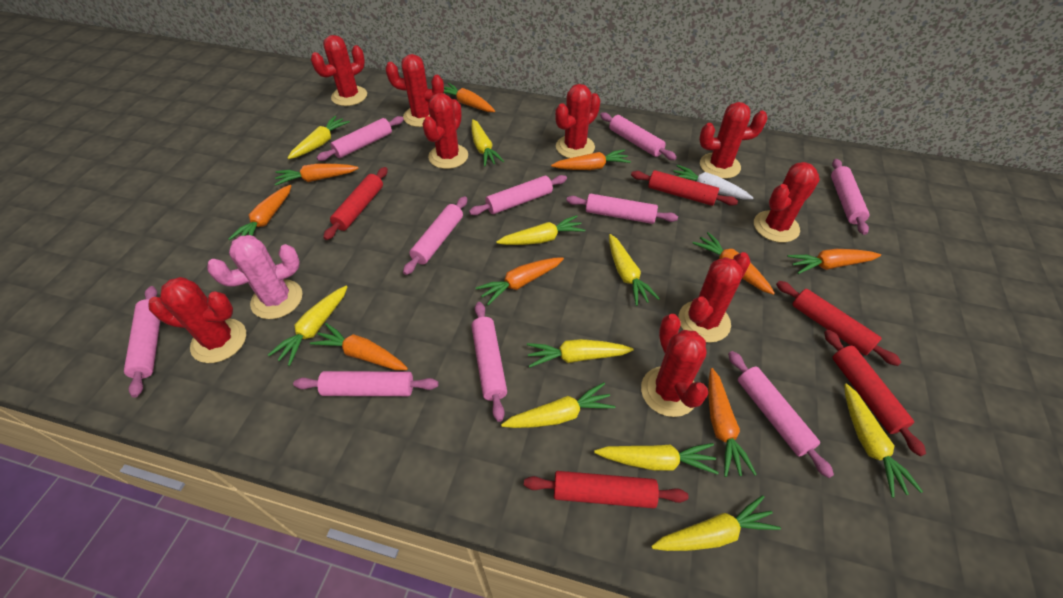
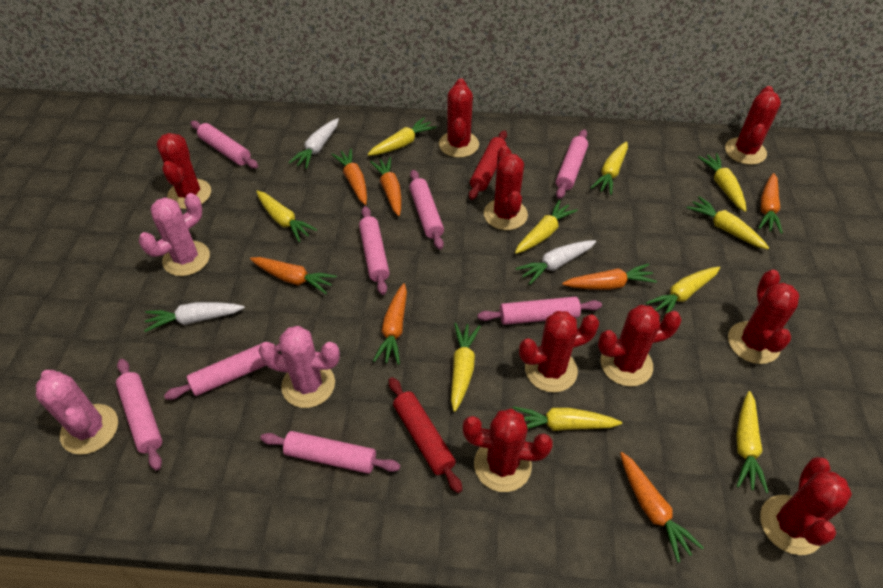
orange carrot: [228,185,291,240] [274,164,359,186] [310,323,408,370] [444,83,495,112] [476,257,564,305] [551,149,631,170] [692,232,775,295] [708,368,757,477] [788,249,881,274] = 9 -> [250,257,337,294] [331,148,367,205] [370,157,402,216] [373,283,407,365] [562,263,657,290] [620,452,704,563] [758,173,783,234] = 7
pink cactus: [207,235,303,319] = 1 -> [36,370,118,455] [139,193,210,276] [258,326,340,408] = 3
pink rolling pin: [124,286,160,398] [293,371,439,396] [317,116,404,161] [403,196,467,275] [469,175,567,215] [471,302,507,422] [567,194,678,224] [600,112,677,160] [728,351,834,478] [831,159,869,235] = 10 -> [116,359,162,471] [164,342,281,400] [190,121,258,169] [260,431,400,474] [359,206,390,295] [409,170,444,250] [477,297,602,325] [556,129,588,199] = 8
red rolling pin: [323,167,388,240] [524,471,688,508] [631,170,738,206] [776,281,901,366] [824,330,926,456] = 5 -> [389,377,462,493] [469,130,507,200] = 2
white carrot: [673,165,753,199] = 1 -> [144,302,245,332] [288,118,339,169] [516,240,596,285] = 3

